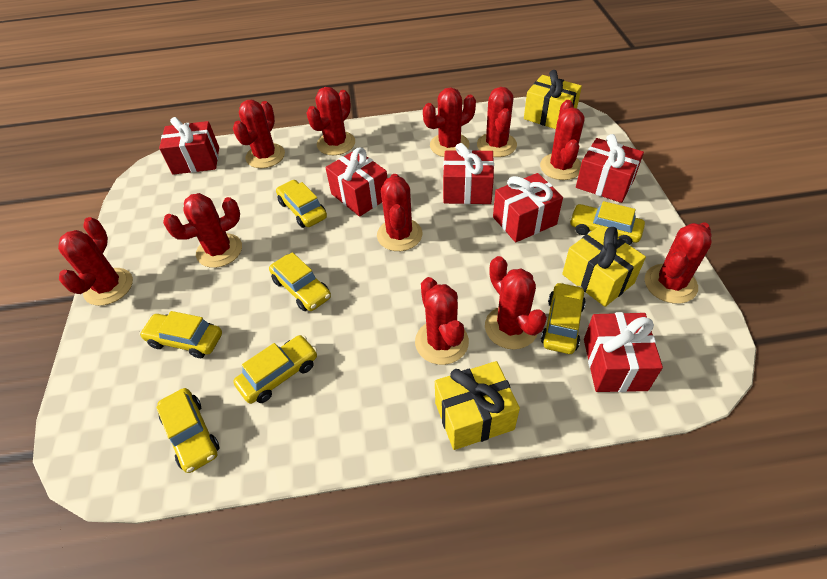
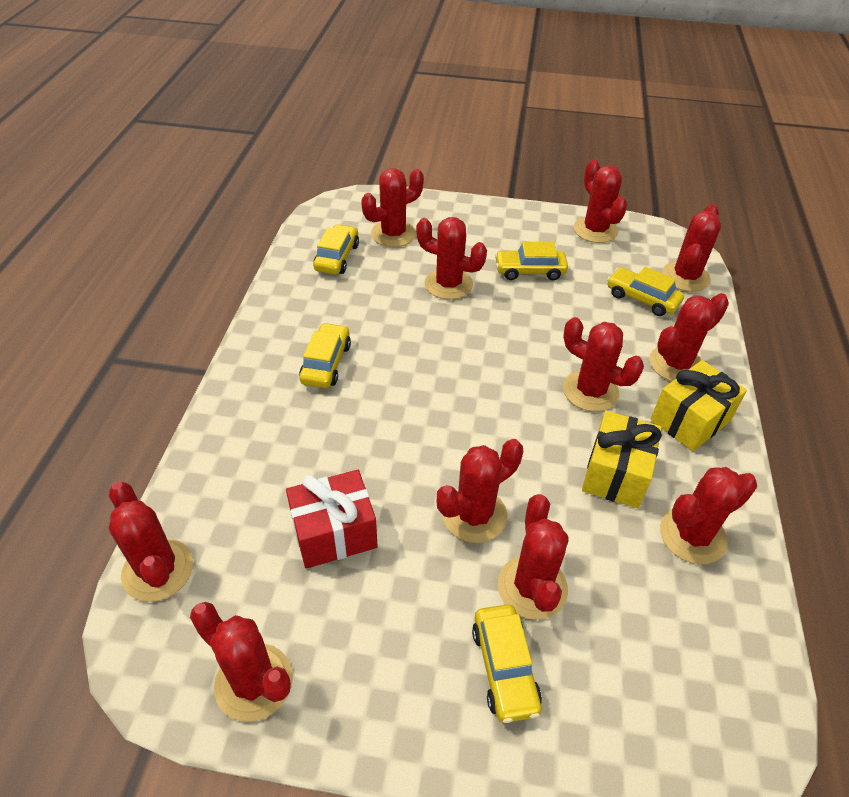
red gift: [159,117,219,175] [325,148,387,217] [443,143,494,204] [493,173,563,242] [576,134,644,203] [584,312,663,392] = 6 -> [286,470,378,569] = 1
yellow car: [139,311,222,358] [156,388,220,473] [233,335,317,404] [269,252,331,311] [276,180,327,228] [541,282,586,354] [570,201,645,245] = 7 -> [299,323,351,388] [313,224,359,274] [472,604,542,723] [495,242,568,280] [607,267,684,316] = 5
yellow gift: [435,361,520,450] [524,70,582,129] [562,226,646,307] = 3 -> [582,411,662,508] [651,360,747,451] = 2

